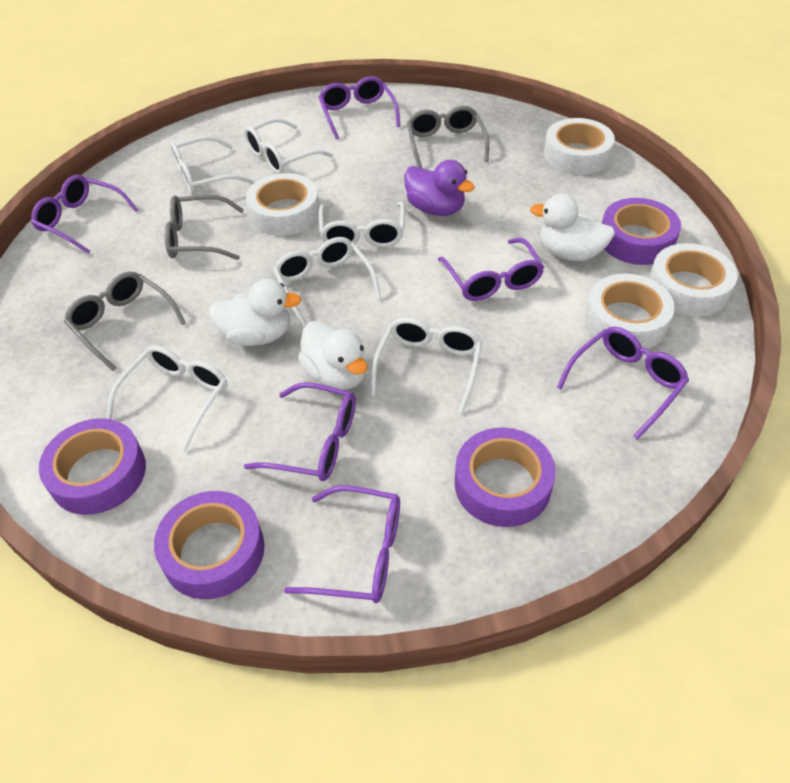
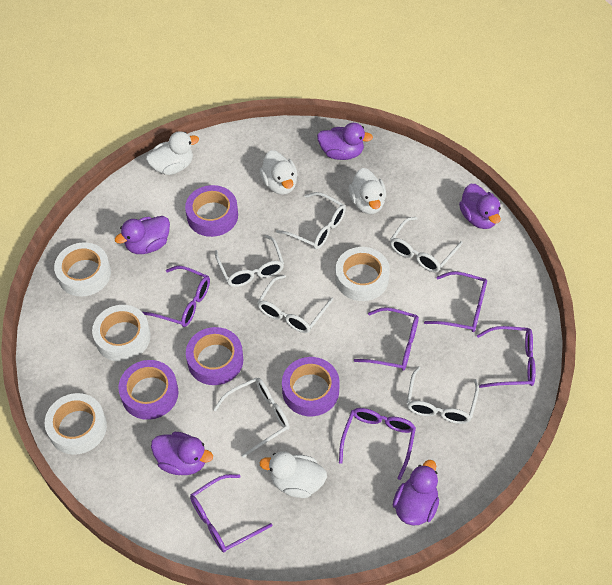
grey glasses: [64,271,186,371] [165,195,244,260] [407,106,489,168] = 3 -> none = 0
purple duck: [404,160,475,216] = 1 -> [115,216,170,254] [151,432,213,475] [317,123,373,160] [393,460,439,526] [459,184,501,229] = 5
white duck: [209,279,301,346] [298,321,367,390] [530,194,615,261] = 3 -> [146,131,199,175] [259,150,298,195] [259,451,327,498] [348,168,386,214] = 4

